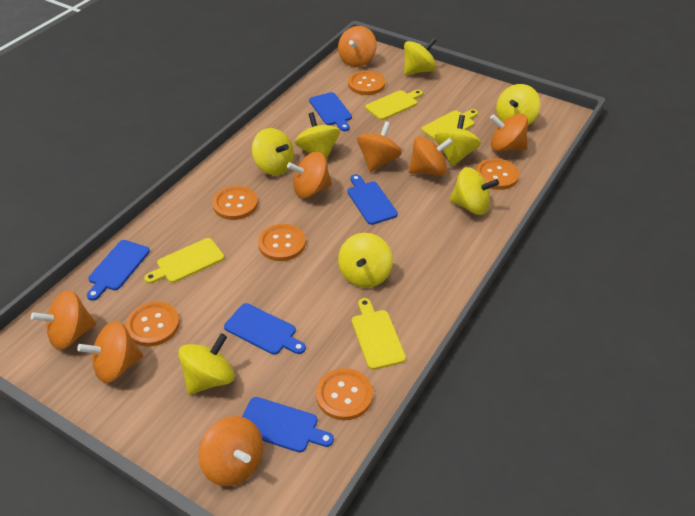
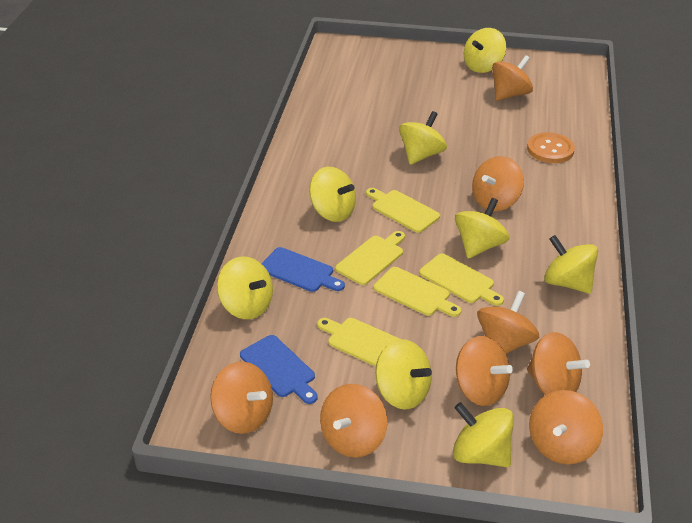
blue cutting board: [87,240,150,301] [224,303,306,355] [242,397,334,452] [309,92,352,131] [348,174,398,225] = 5 -> [240,335,318,404] [261,247,345,292] = 2
orange button: [125,302,180,347] [212,186,258,220] [258,224,306,261] [316,368,373,420] [348,71,385,95] [476,158,519,190] = 6 -> [527,132,575,163] = 1
yellow cutting board: [144,238,224,283] [352,298,406,370] [365,90,423,120] [421,109,478,141] = 4 -> [317,318,400,367] [335,231,405,285] [366,188,440,233] [374,267,461,317] [419,253,504,306] = 5

